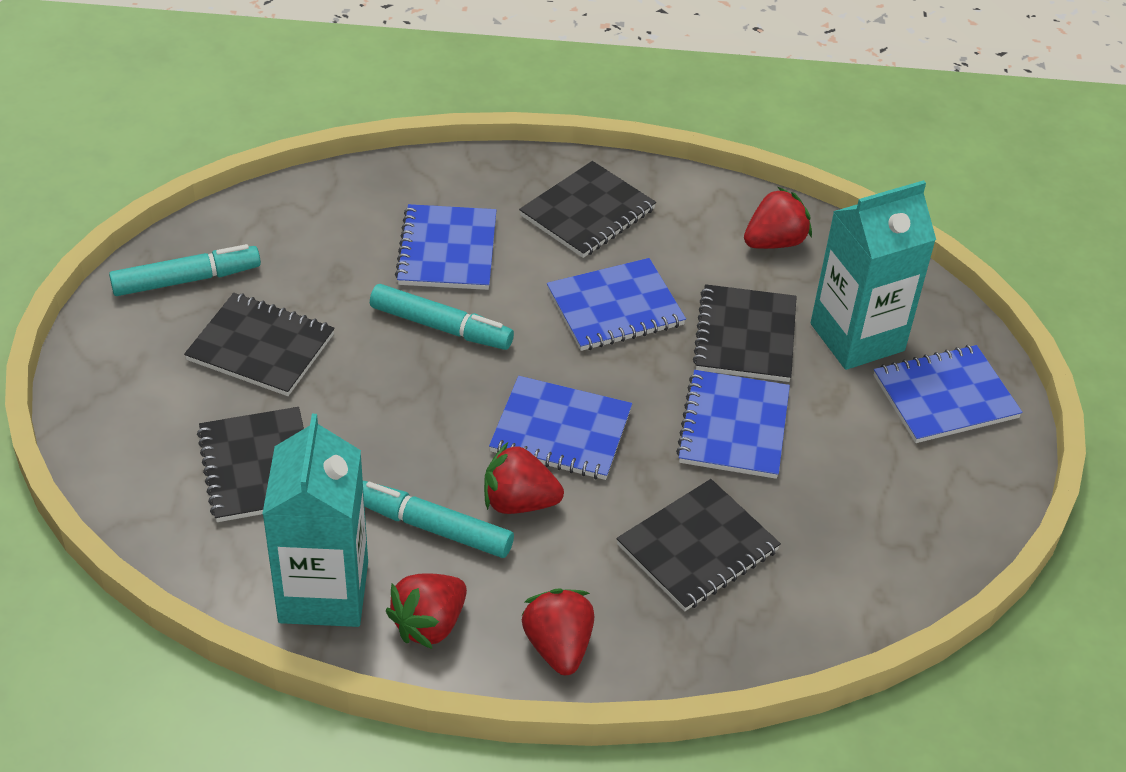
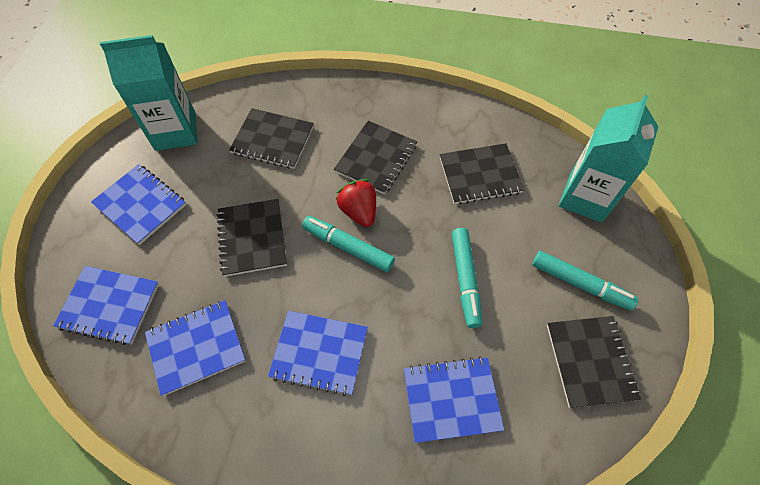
red strawberry: [386,573,467,649] [484,442,564,514] [521,589,594,675] [744,187,812,249] = 4 -> [336,179,376,227] = 1

